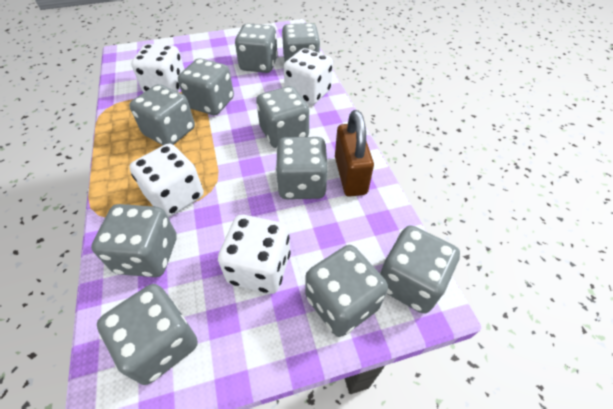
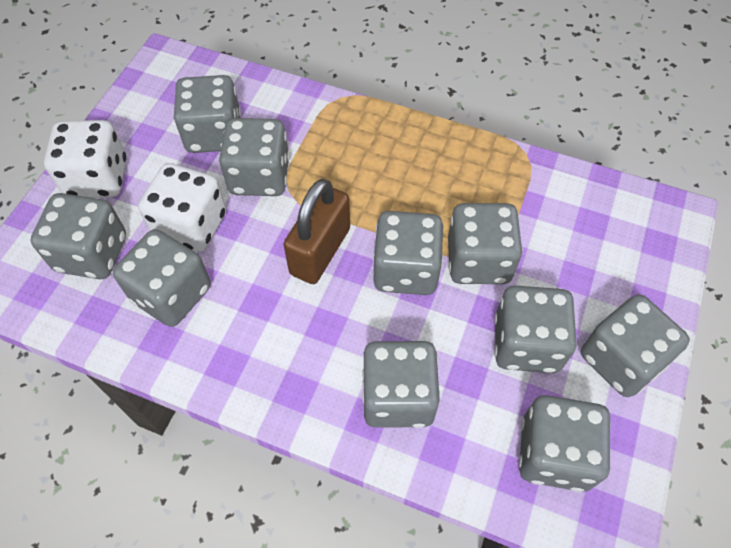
white dice: [129,144,204,217] [131,44,185,92] [218,215,291,294] [284,48,333,105] = 4 -> [44,120,126,198] [138,163,226,252] = 2

